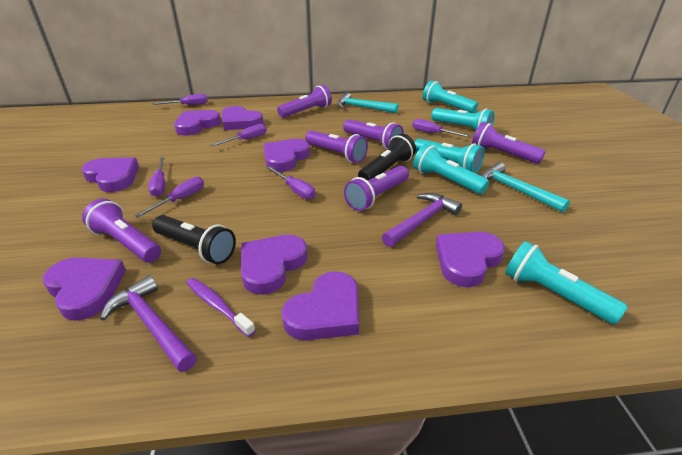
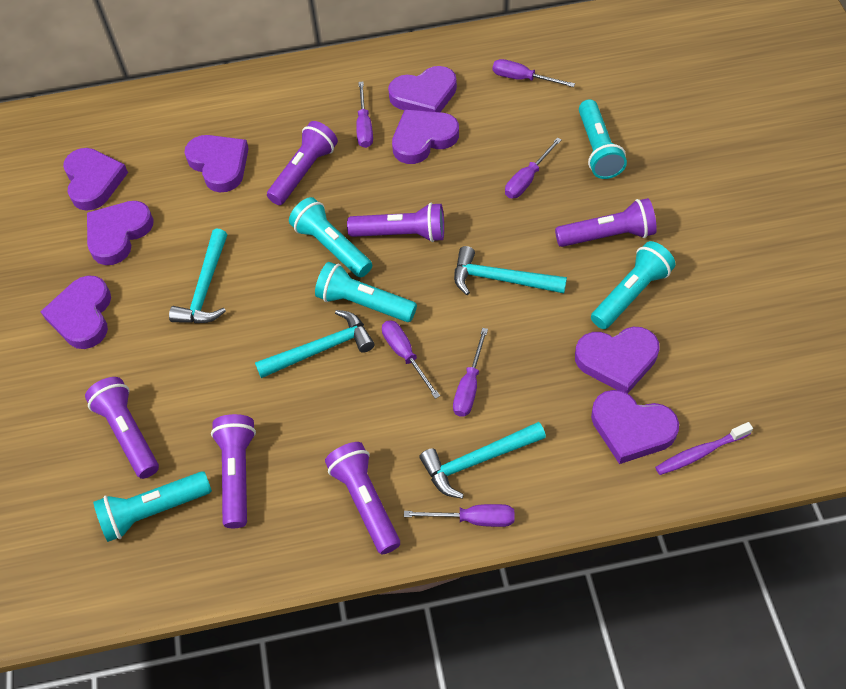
black flashlight: [152,215,236,264] [358,134,416,180] = 2 -> none = 0
purple hammer: [100,275,197,372] [382,193,462,247] = 2 -> none = 0
turquoise hammer: [337,92,399,113] [481,162,570,212] = 2 -> [169,229,227,323] [255,310,374,378] [419,422,546,499] [454,246,567,295] = 4

